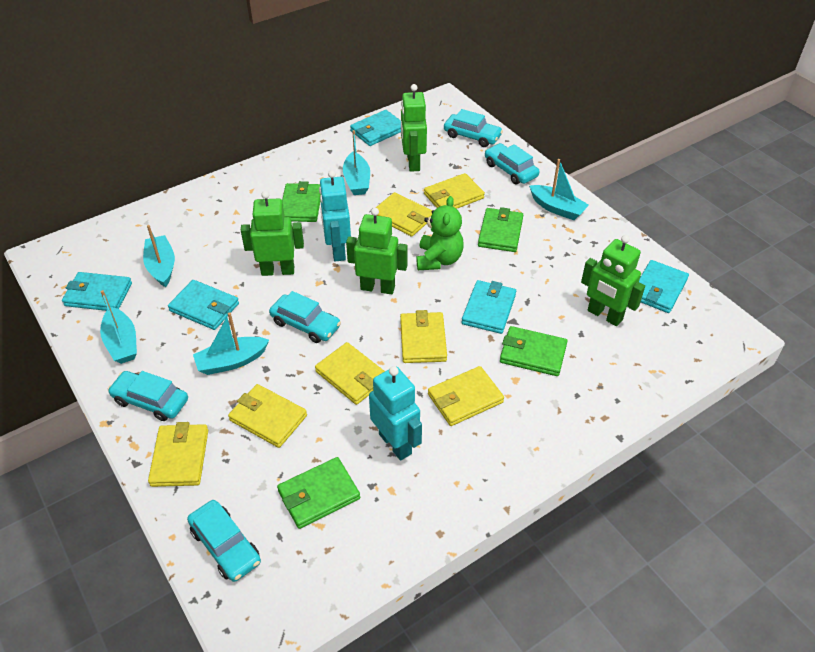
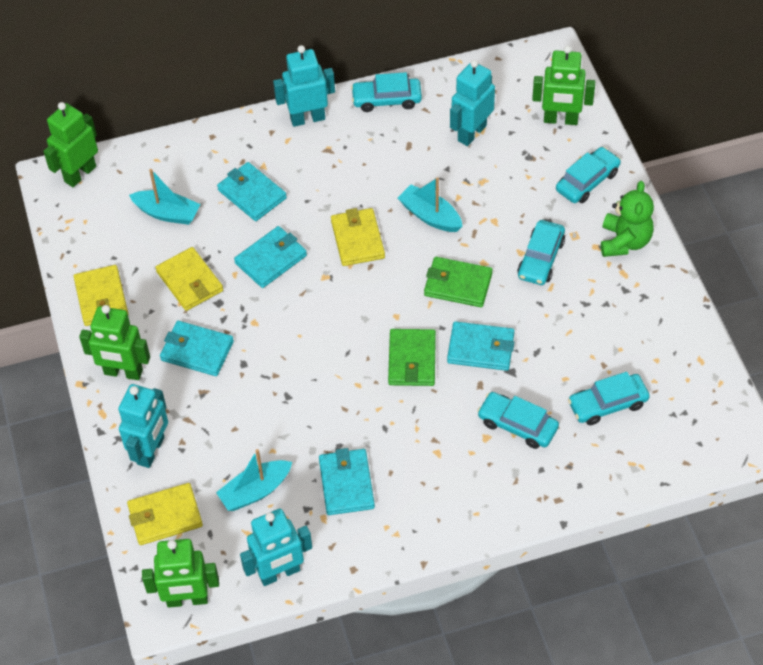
green wallet: [277,457,360,529] [282,181,320,222] [478,207,523,252] [500,326,567,376] = 4 -> [388,329,436,386] [424,257,493,307] = 2
turquoise boat: [100,290,137,364] [143,225,175,287] [193,312,269,375] [343,130,370,195] [529,159,589,220] = 5 -> [129,169,200,225] [216,449,292,511] [398,177,463,232] = 3
turquoise robot: [319,170,351,261] [369,366,422,461] = 2 -> [118,384,168,468] [240,509,312,586] [273,45,335,127] [450,60,495,146] = 4
yellow wallet: [148,422,208,487] [228,384,307,448] [315,342,385,405] [376,192,432,237] [400,310,447,363] [424,173,485,209] [428,366,504,426] = 7 -> [74,265,128,326] [127,483,203,545] [156,247,223,311] [331,208,385,266] = 4

